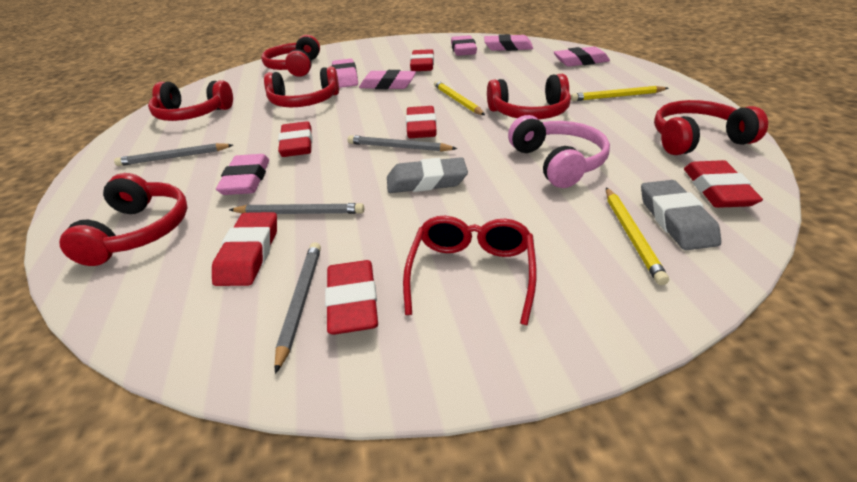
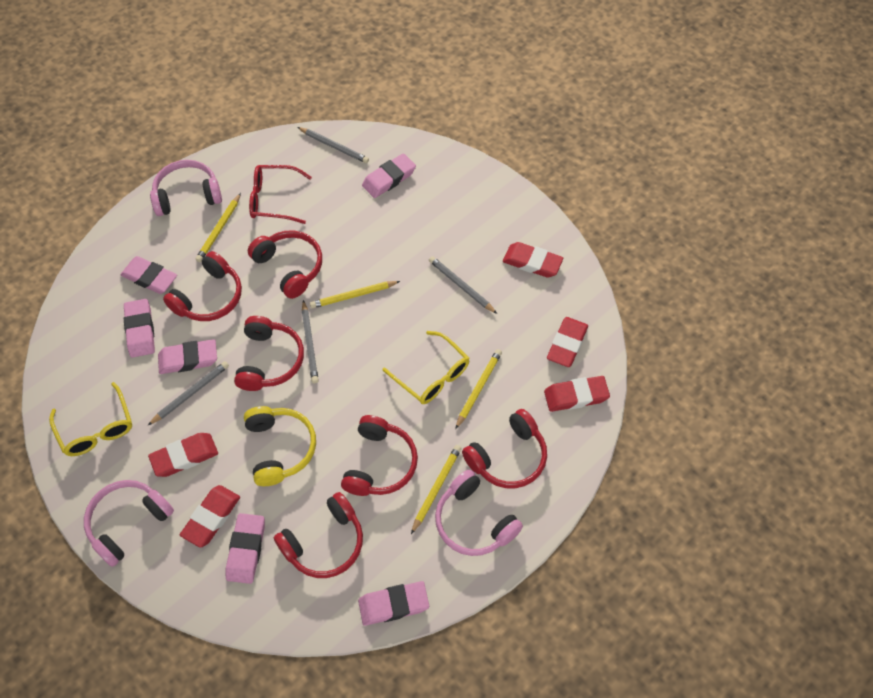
grey eraser: [387,157,468,193] [641,180,721,250] = 2 -> none = 0
pink headphones: [508,115,610,188] = 1 -> [84,480,174,567] [150,160,222,216] [435,470,523,556] = 3
red eraser: [212,212,277,286] [278,121,312,157] [325,260,378,335] [406,106,437,138] [410,49,434,71] [684,160,763,208] = 6 -> [148,433,218,477] [180,485,240,548] [503,242,563,277] [544,376,610,412] [547,317,588,367] = 5
yellow glasses: none = 0 -> [49,382,132,456] [383,331,469,404] = 2
yellow headphones: none = 0 -> [244,406,316,486] = 1
yellow pencil: [434,80,485,115] [571,86,668,101] [606,188,669,285] = 3 -> [195,193,241,262] [310,281,400,309] [411,445,462,534] [455,349,502,429] = 4

